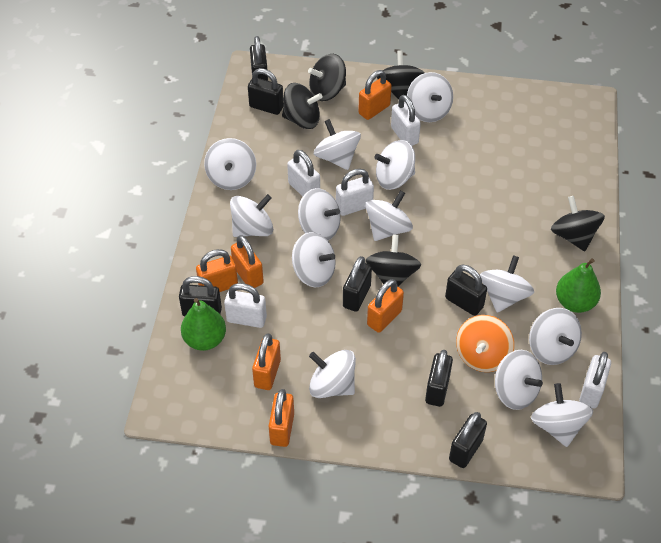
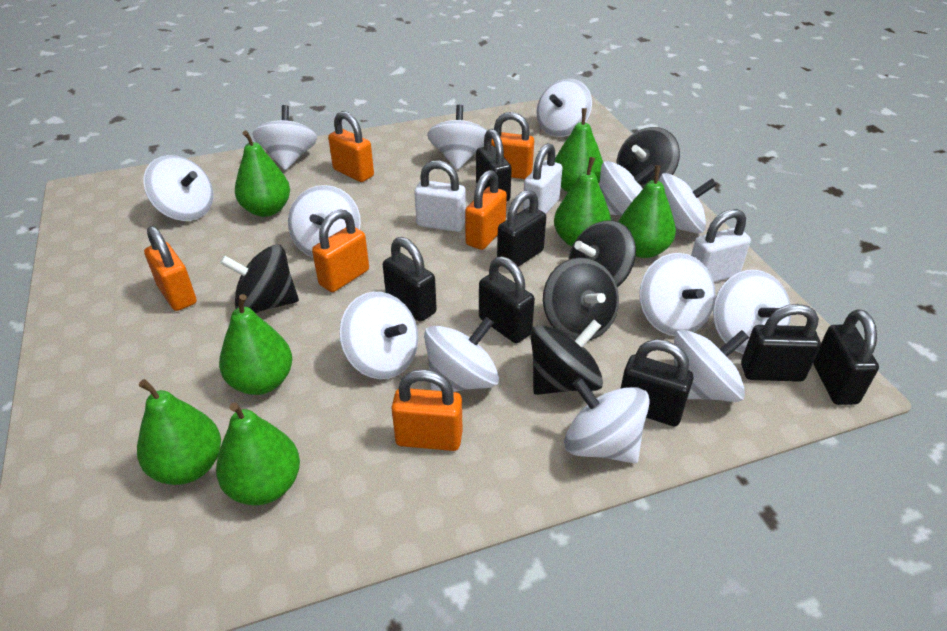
green pear: [181,298,226,351] [556,258,601,313] = 2 -> [137,379,221,485] [216,402,300,505] [219,294,292,395] [235,131,290,217] [554,157,611,246] [555,108,603,192] [618,165,676,258] = 7
orange spinning top: [456,315,514,372] = 1 -> none = 0
white padlock: [224,283,267,328] [287,150,320,196] [336,169,374,216] [391,95,421,146] [579,352,611,408] = 5 -> [414,160,466,232] [523,143,562,214] [691,209,751,282] = 3

